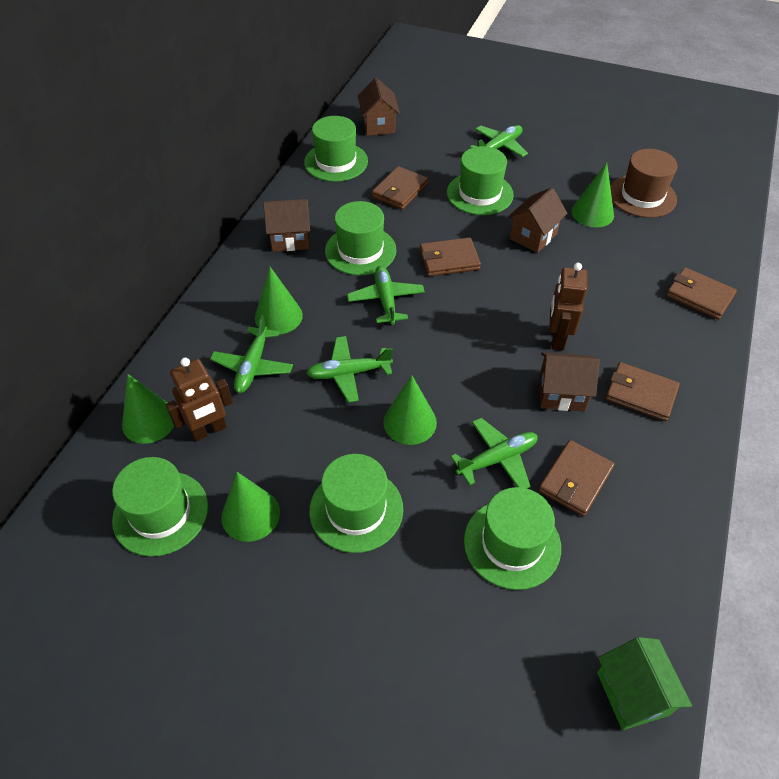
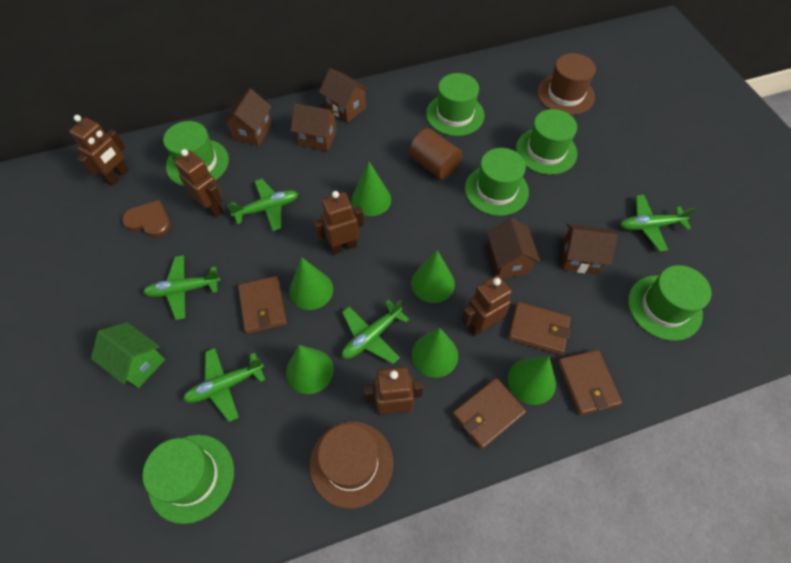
brown cylinder: none = 0 -> [409,128,462,180] = 1
brown hat: [610,149,677,218] = 1 -> [310,422,393,508] [537,53,596,115] = 2
brown heart: none = 0 -> [122,200,171,237] = 1
brown house: [263,199,310,252] [358,78,400,136] [508,187,567,253] [539,352,600,411] = 4 -> [222,89,272,146] [291,103,338,151] [319,68,369,123] [487,218,540,278] [562,224,617,274] = 5
brown robot: [166,358,233,441] [549,263,587,351] = 2 -> [69,115,129,186] [174,149,223,218] [314,191,364,255] [364,367,424,415] [462,275,512,336] = 5
brown wallet: [372,166,428,210] [420,237,481,276] [538,440,615,516] [605,362,680,421] [666,267,737,320] = 5 -> [238,276,287,334] [452,378,526,449] [508,302,571,355] [558,350,622,415] = 4
green cone: [122,374,174,444] [221,472,280,542] [255,267,303,334] [383,375,437,445] [571,162,614,228] = 5 -> [286,345,334,394] [289,258,333,310] [352,162,391,216] [411,250,455,303] [412,328,458,378] [508,356,556,405] = 6

